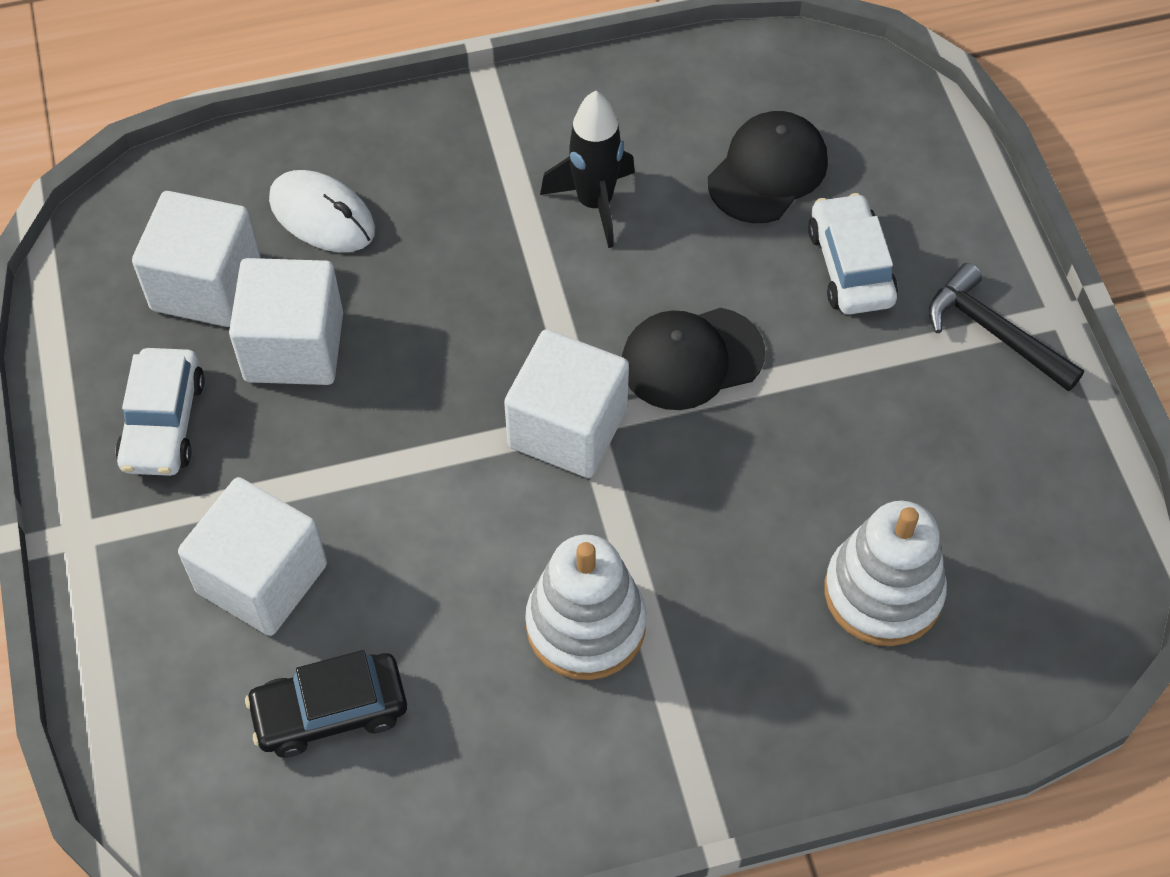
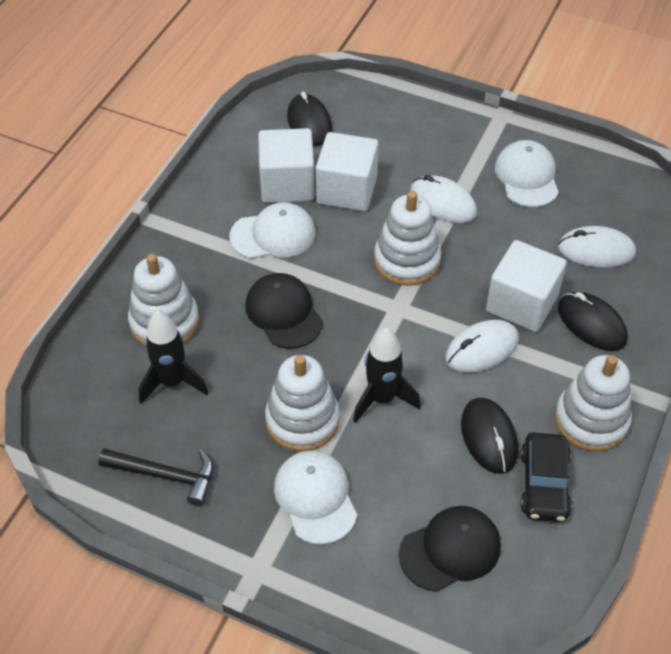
black mouse: none = 0 -> [287,92,332,146] [461,398,518,474] [558,291,628,351] = 3
black rocket: [540,91,635,248] = 1 -> [139,311,208,404] [353,328,421,423] = 2
white cap: none = 0 -> [230,202,316,259] [274,450,357,545] [495,140,559,207] = 3
white car: [115,348,205,476] [808,193,898,315] = 2 -> none = 0
white cube: [132,191,261,327] [178,477,327,636] [229,258,343,385] [504,329,629,478] = 4 -> [258,128,315,203] [316,132,379,211] [486,240,567,332] = 3
white mouse: [269,170,375,252] = 1 -> [410,175,477,223] [445,319,519,373] [558,226,636,268] = 3
white stacking toy: [525,535,646,680] [824,501,947,646] = 2 -> [128,254,199,346] [265,355,340,452] [374,191,441,286] [555,355,632,452] = 4

